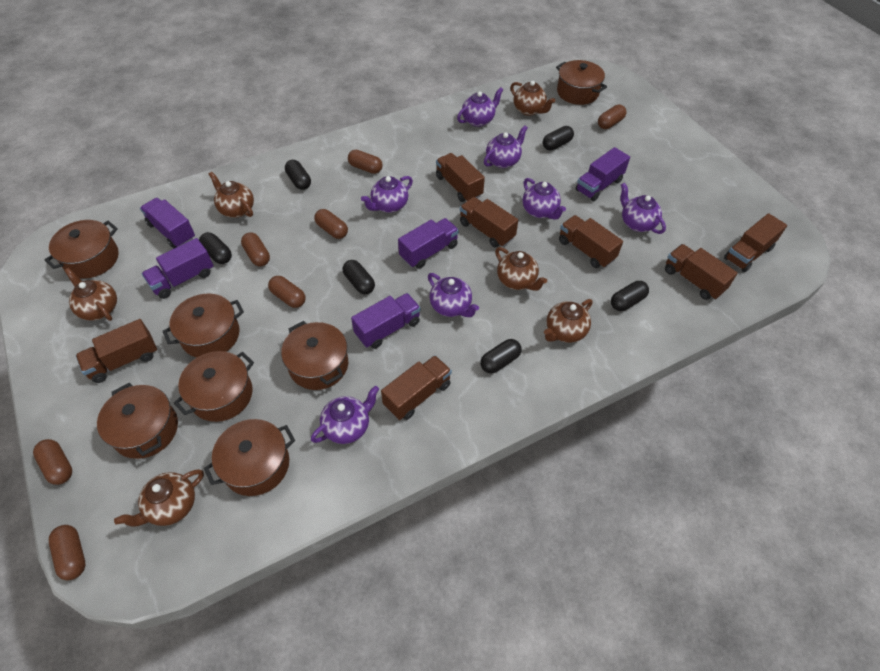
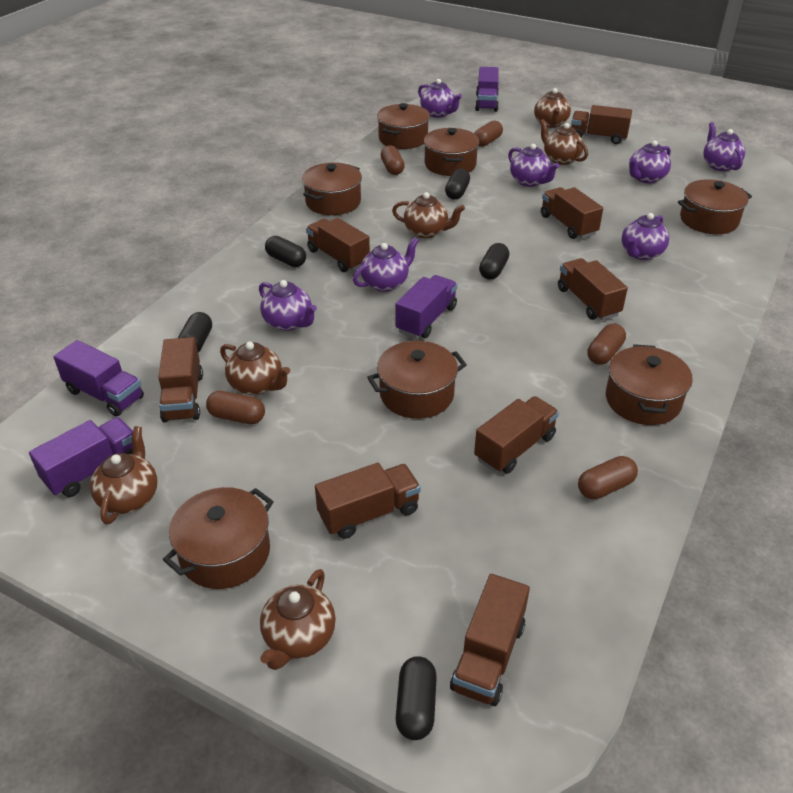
black capsule: [199,232,232,264] [285,160,311,190] [343,260,375,294] [480,339,522,373] [543,126,574,150] [611,281,649,311] = 6 -> [178,312,212,352] [265,236,306,267] [396,656,437,740] [445,168,470,199] [479,243,510,280] = 5
brown capsule: [33,439,72,485] [49,525,85,580] [241,232,270,266] [268,276,305,308] [314,209,348,239] [348,150,383,174] [598,105,626,129] = 7 -> [206,391,265,424] [381,145,405,175] [474,121,503,147] [578,456,638,499] [587,324,626,365] = 5
brown truck: [76,319,157,383] [381,355,452,420] [436,153,485,202] [460,197,518,248] [559,215,623,268] [665,244,738,300] [724,213,787,272] = 7 -> [158,337,203,422] [306,218,370,272] [315,463,421,539] [450,574,530,706] [474,396,559,474] [541,187,603,239] [558,258,628,320] [571,105,632,144] = 8
purple truck: [140,198,195,248] [142,238,213,299] [351,293,421,349] [398,218,459,269] [576,147,630,201] = 5 -> [29,417,133,497] [53,340,144,416] [395,275,457,338] [475,67,499,112] = 4

